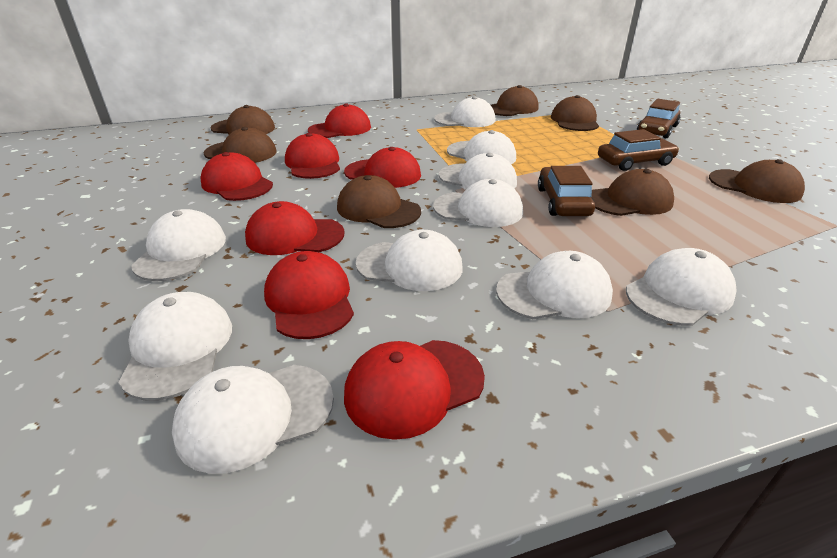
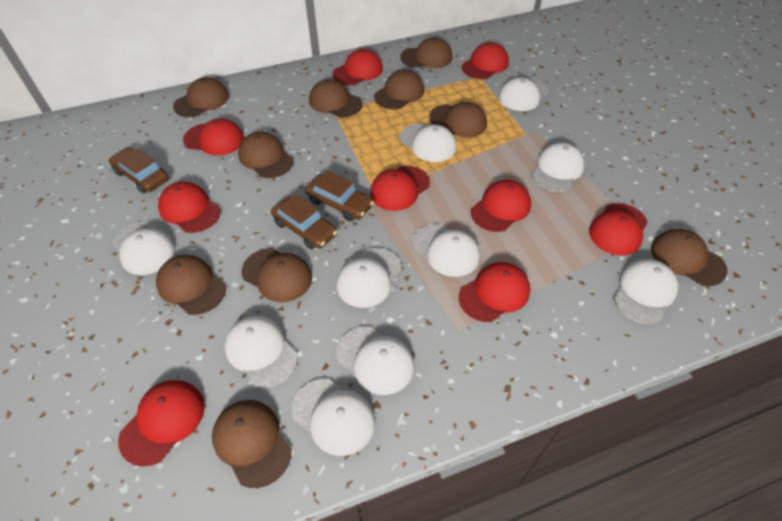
brown cap: [204,127,277,163] [210,105,275,134] [337,175,421,228] [491,85,539,116] [551,95,599,131] [591,169,674,216] [709,159,805,203] = 7 -> [156,255,226,315] [173,77,229,117] [212,400,292,488] [238,132,293,178] [241,248,312,303] [309,79,363,118] [374,70,424,109] [401,38,452,68] [429,102,487,137] [651,229,727,286] = 10
red cap: [201,152,273,201] [245,201,344,255] [264,251,354,339] [285,133,340,179] [308,103,371,138] [344,147,421,188] [344,340,485,440] = 7 -> [118,380,205,467] [158,182,220,233] [183,118,244,156] [332,49,383,86] [370,166,430,211] [459,262,530,322] [462,42,509,79] [471,180,531,232] [589,203,648,256] = 9

